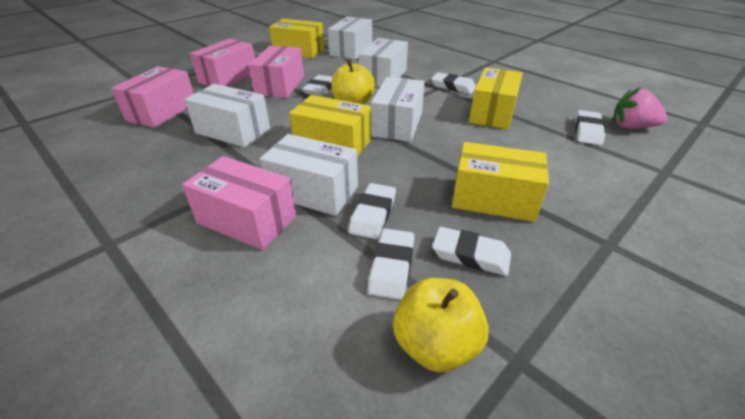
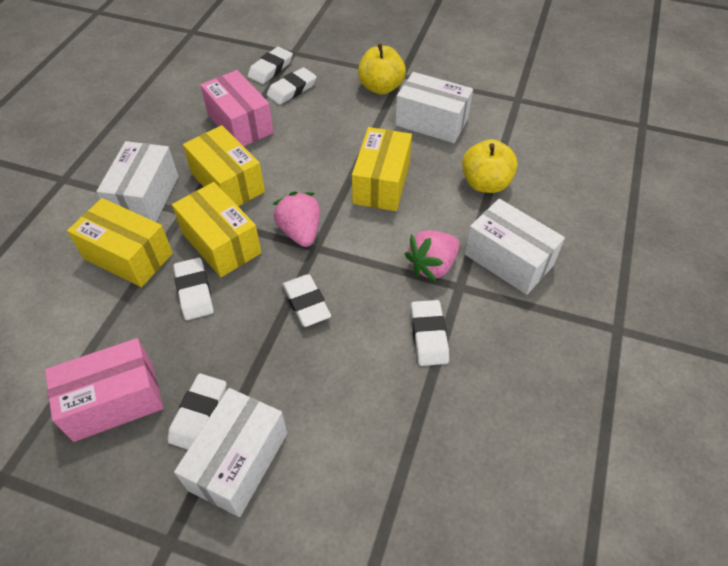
pink box: [111,66,194,128] [182,156,296,250] [190,39,255,87] [249,46,304,98] = 4 -> [45,338,164,442] [200,70,274,146] = 2
pink strawberry: [613,87,667,129] = 1 -> [273,192,320,247] [405,230,460,282] = 2
white box: [184,84,270,147] [260,134,358,216] [328,17,372,59] [359,38,408,87] [371,77,425,142] = 5 -> [96,141,178,222] [174,388,287,517] [395,72,473,143] [464,199,565,295] = 4

